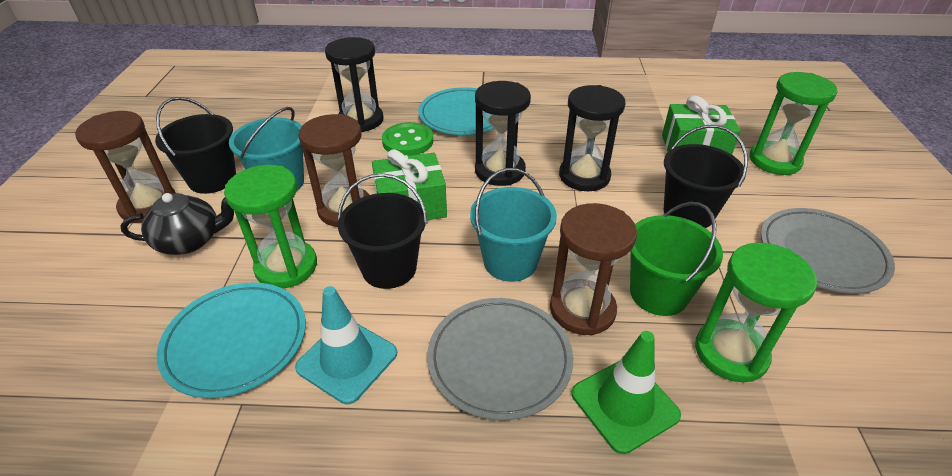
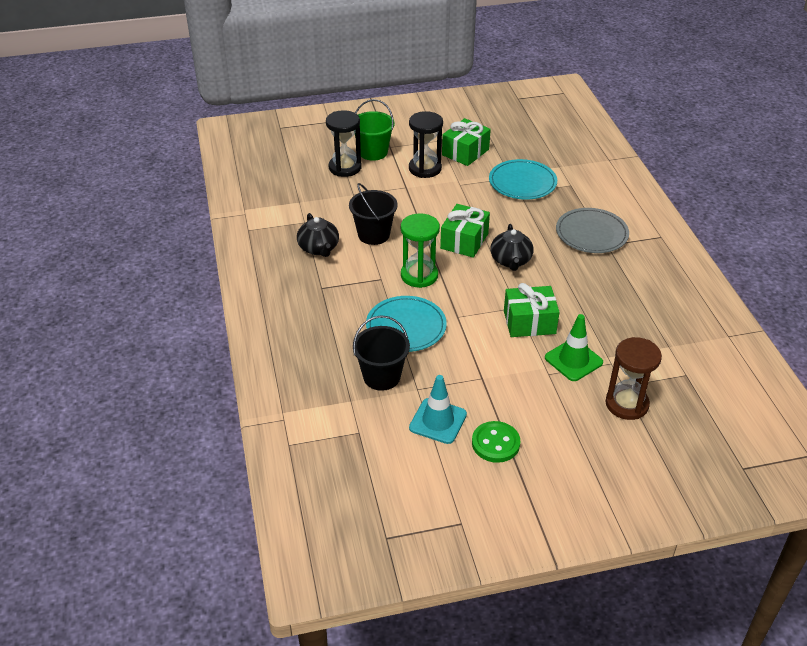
black bucket: [155,97,236,194] [338,173,428,289] [664,125,748,228] = 3 -> [349,183,398,245] [353,315,410,391] = 2
black hourglass: [325,37,383,132] [475,81,531,186] [559,85,626,191] = 3 -> [326,110,362,177] [409,111,443,178] = 2
black teapot: [120,193,234,255] = 1 -> [297,213,339,257] [490,224,533,271] = 2
brown hourglass: [75,111,176,223] [298,114,370,227] [550,203,637,335] = 3 -> [605,337,662,420] = 1
green gift: [372,149,447,220] [662,95,741,155] = 2 -> [440,204,490,258] [442,118,491,166] [504,283,559,337] = 3
green hourglass: [224,165,317,288] [695,242,817,382] [749,72,838,175] = 3 -> [401,213,440,288] = 1
grey plate: [427,298,573,420] [761,208,895,294] = 2 -> [556,208,629,253] = 1
turquoise bucket: [229,107,304,191] [470,168,557,282] = 2 -> none = 0

